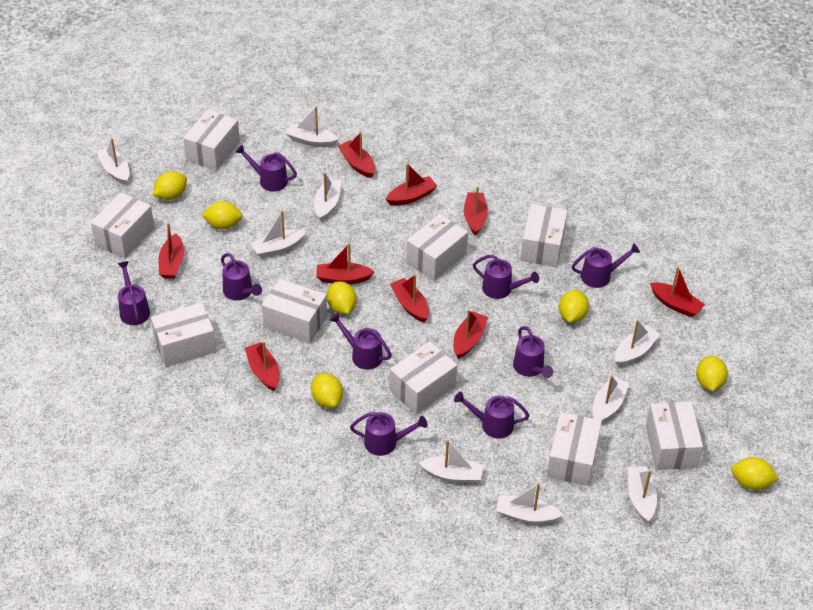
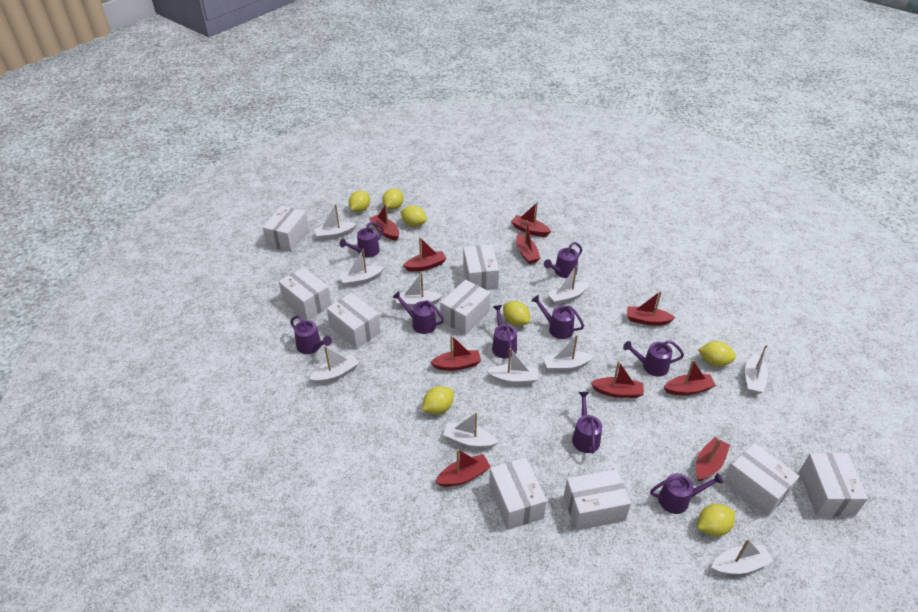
red boat: [159,223,184,279] [245,341,279,391] [316,243,375,284] [338,132,375,178] [386,163,437,206] [390,274,429,323] [453,309,488,359] [464,187,488,235] [650,267,705,317] = 9 -> [369,204,399,241] [403,237,447,272] [430,335,481,371] [435,449,491,487] [511,202,551,237] [516,221,540,264] [591,361,644,398] [627,291,676,326] [664,360,716,395] [696,437,730,481] = 10
white boat: [96,138,130,185] [251,211,306,258] [286,106,339,147] [314,173,341,221] [418,440,484,483] [496,483,563,524] [592,376,629,422] [615,320,660,366] [628,466,657,522] = 9 -> [310,346,359,384] [314,204,356,240] [340,248,384,287] [396,273,443,308] [443,412,498,449] [487,348,538,384] [543,335,593,372] [547,265,589,305] [711,539,773,574] [745,345,768,394] = 10

